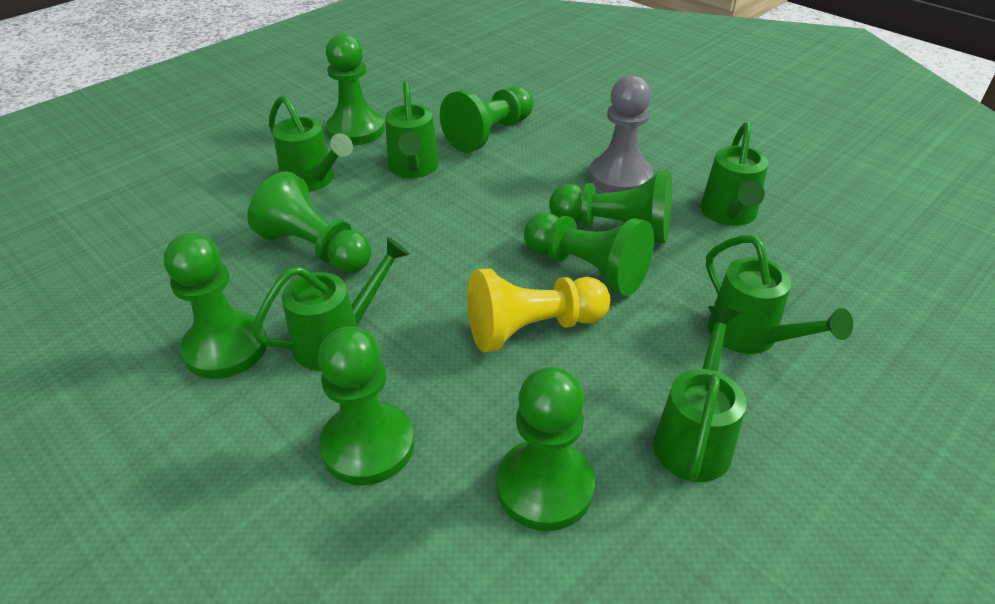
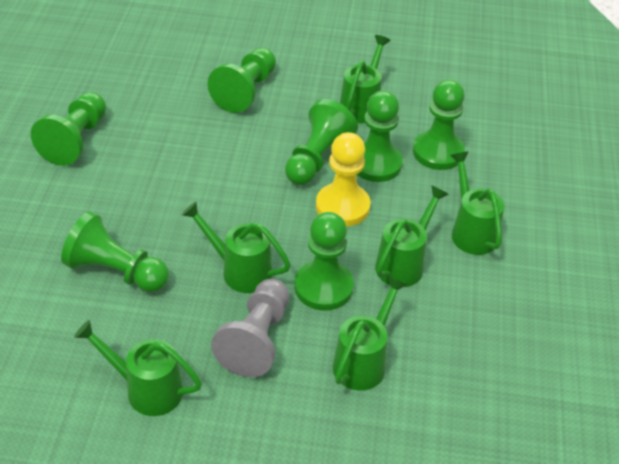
green pawn: [164,233,267,379] [247,171,372,273] [318,326,414,485] [326,34,385,145] [440,87,533,153] [497,367,595,531] [524,213,654,296] [549,171,672,243] = 8 -> [31,92,106,166] [61,211,169,292] [208,48,276,113] [285,99,358,185] [294,212,354,311] [356,91,403,182] [413,80,465,170] = 7

